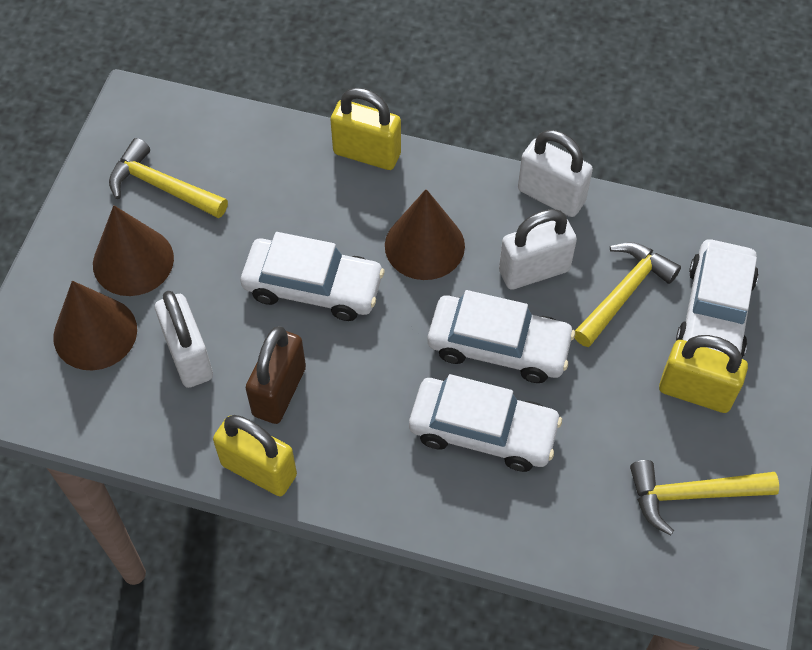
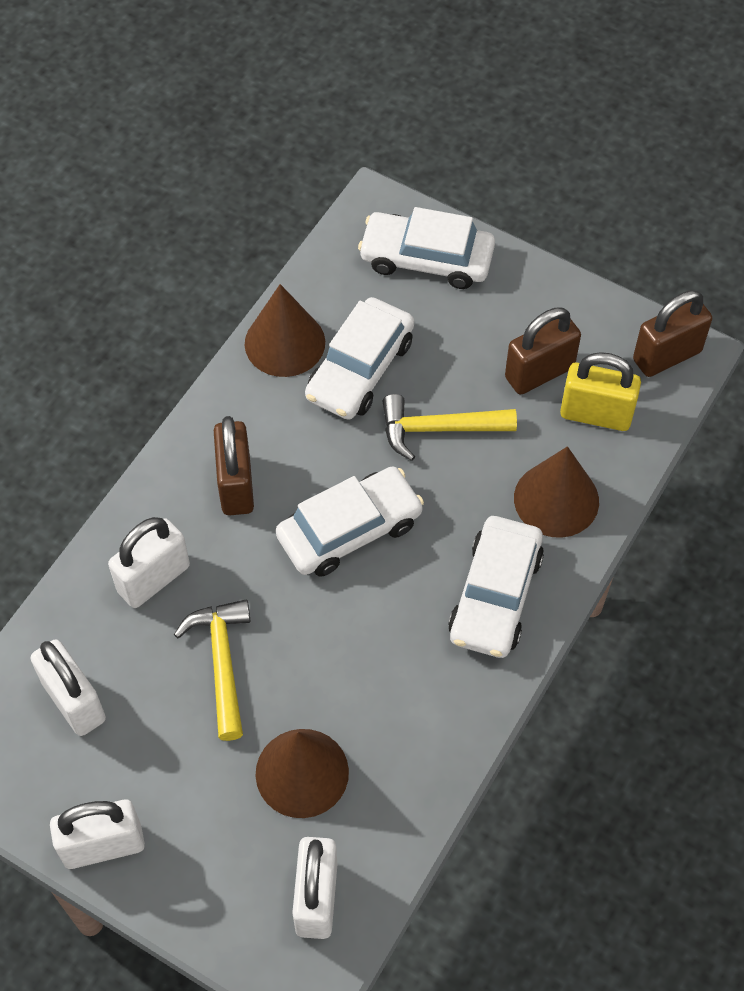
brown padlock: [246,326,306,424] = 1 -> [214,416,254,516] [505,308,581,395] [633,290,712,377] = 3
white padlock: [155,291,213,388] [499,209,577,290] [518,130,593,217] = 3 -> [30,639,106,736] [50,799,145,869] [108,517,190,608] [292,837,337,939] = 4
yellow hammer: [109,138,228,218] [574,242,681,347] [630,460,779,536] = 3 -> [174,600,250,741] [383,394,517,461] = 2
yellow padlock: [213,415,297,496] [331,88,401,170] [659,335,748,413] = 3 -> [560,352,641,431] = 1

